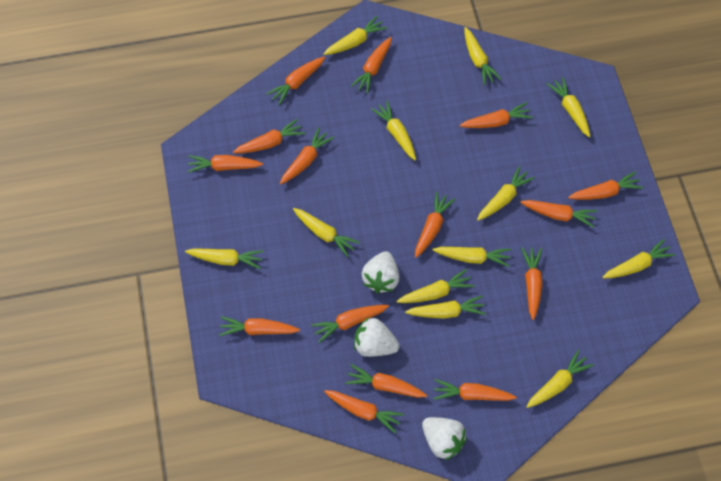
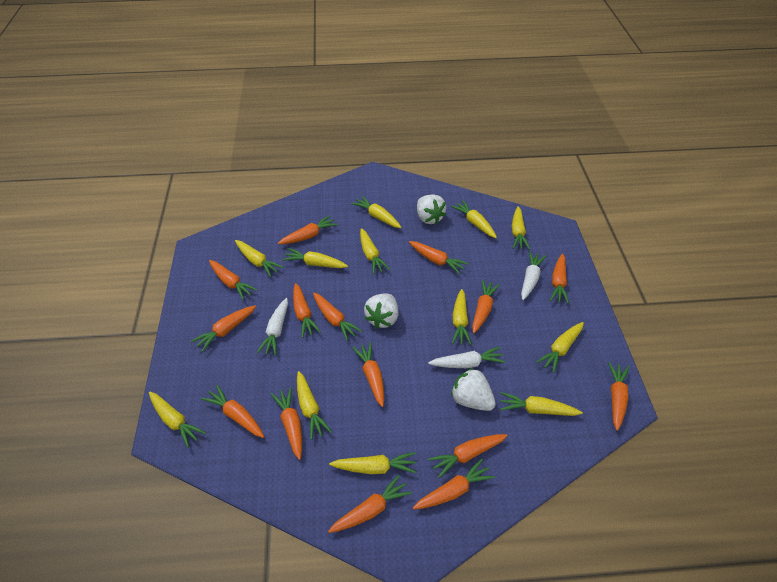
white carrot: none = 0 -> [257,298,288,356] [428,347,506,368] [521,251,546,300] = 3

